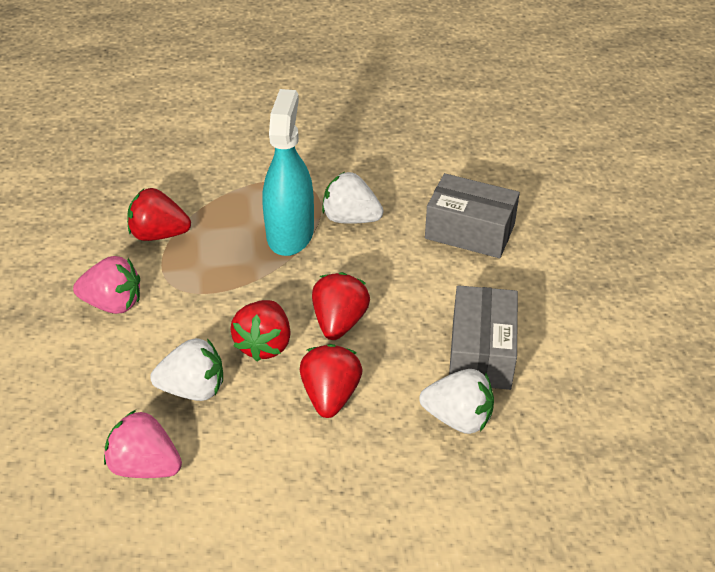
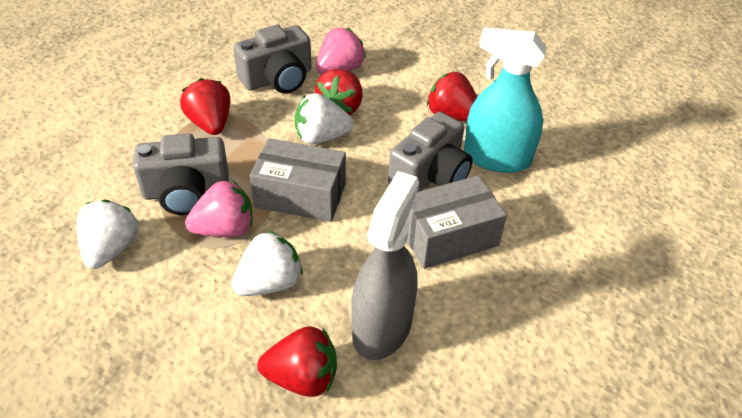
grey camera: none = 0 -> [133,133,229,215] [233,25,311,93] [388,112,473,192] = 3
grey spray bottle: none = 0 -> [351,171,419,360] = 1

